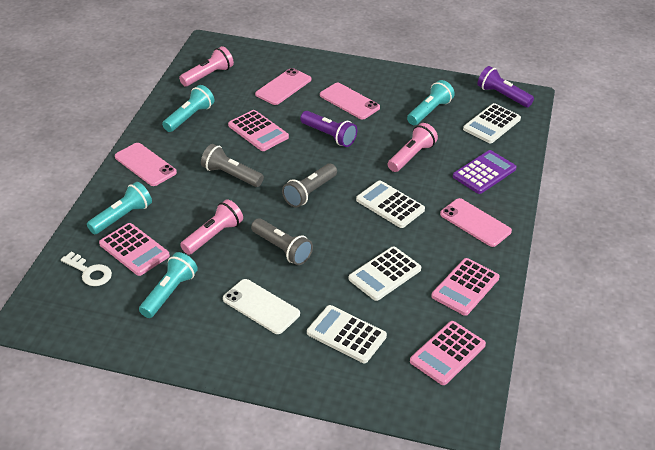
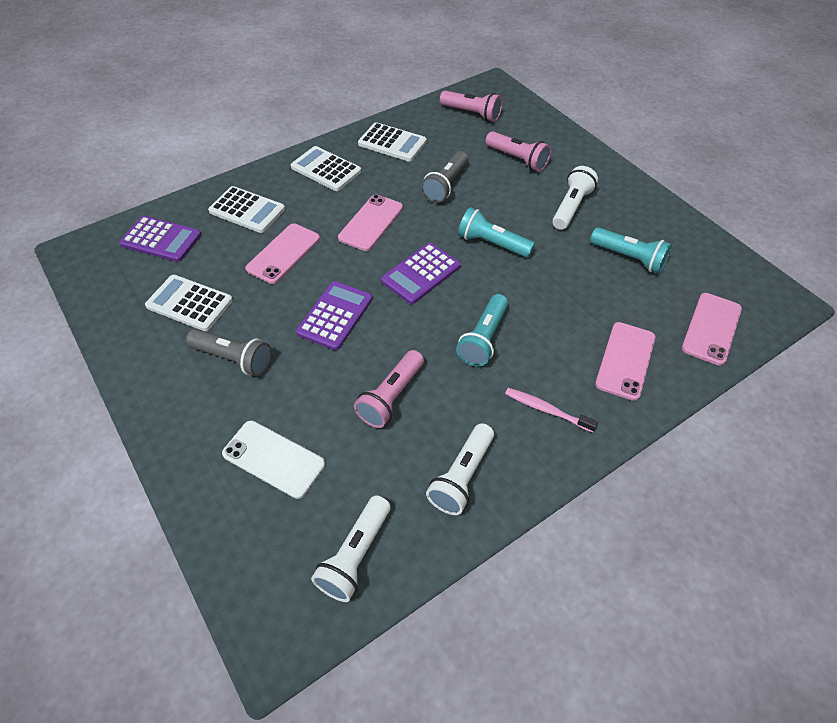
grey flashlight: [201,144,264,187] [251,218,313,265] [282,163,337,208] = 3 -> [186,329,272,376] [421,151,468,203] = 2
pink calculator: [99,223,170,276] [228,110,289,151] [410,321,486,385] [431,258,500,316] = 4 -> none = 0
pink toothbrush: none = 0 -> [505,388,598,432] = 1
purple calculator: [453,150,517,194] = 1 -> [119,216,201,262] [296,281,372,350] [381,243,461,304] = 3
purple flashlight: [300,111,357,147] [477,66,534,107] = 2 -> none = 0
turquoise flashlight: [87,182,152,234] [139,252,198,318] [162,85,214,132] [407,80,455,125] = 4 -> [456,294,508,367] [458,207,535,258] [590,227,672,274] = 3
white flashlight: none = 0 -> [311,495,391,602] [426,423,494,515] [552,166,598,230] = 3
white key: [61,252,112,286] = 1 -> none = 0

